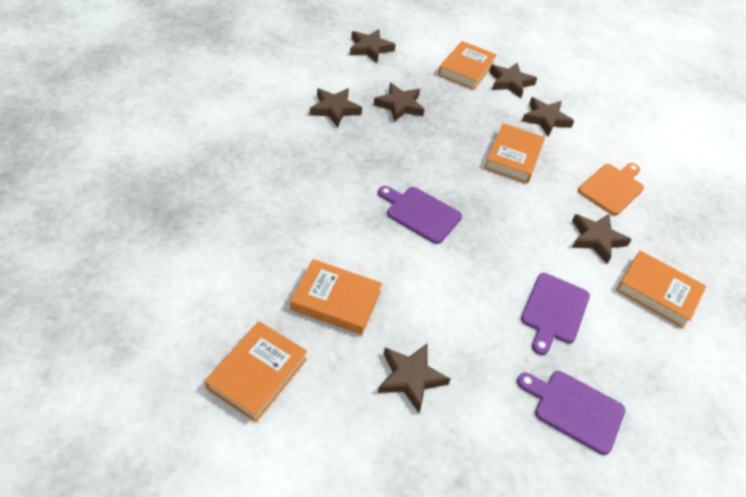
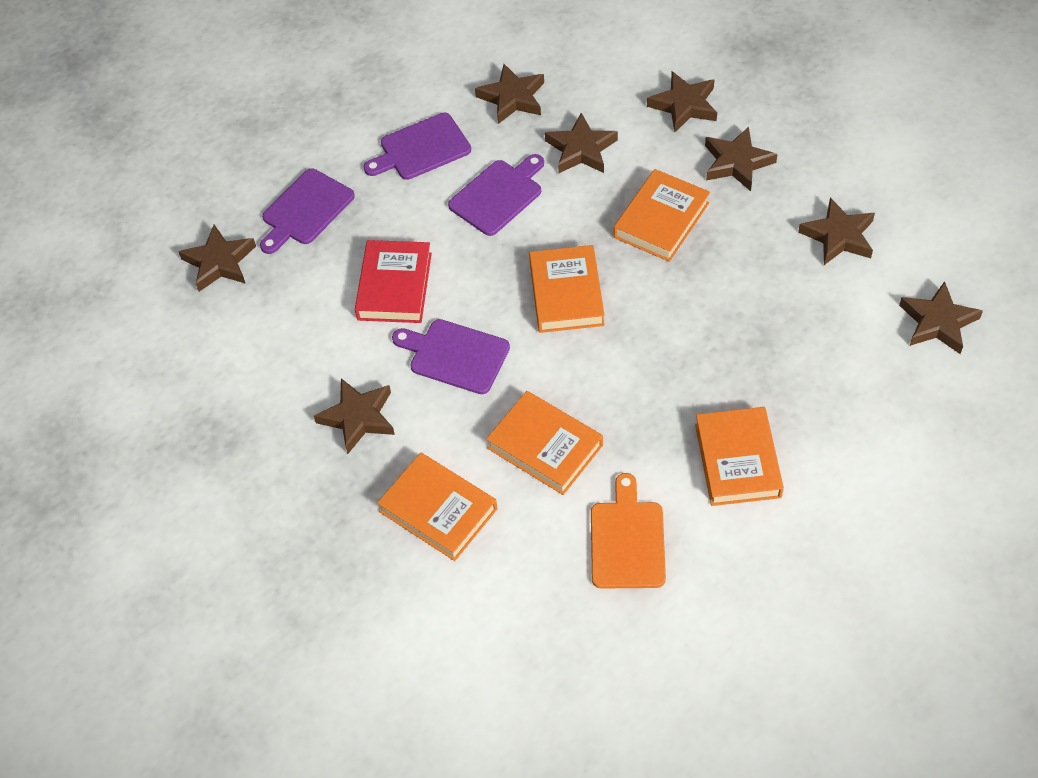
brown star: [310,88,362,127] [350,29,396,63] [373,83,425,122] [378,343,450,413] [489,63,537,98] [522,97,574,136] [572,214,632,264] = 7 -> [178,225,256,292] [314,378,395,454] [475,64,544,124] [545,113,618,173] [647,71,717,132] [705,127,777,191] [798,197,875,265] [899,281,983,354] = 8
purple cutting board: [378,186,462,244] [517,371,625,455] [521,273,590,355] = 3 -> [260,169,355,254] [364,112,471,180] [392,319,510,394] [448,154,544,236] = 4
red book: none = 0 -> [355,240,432,323] = 1

